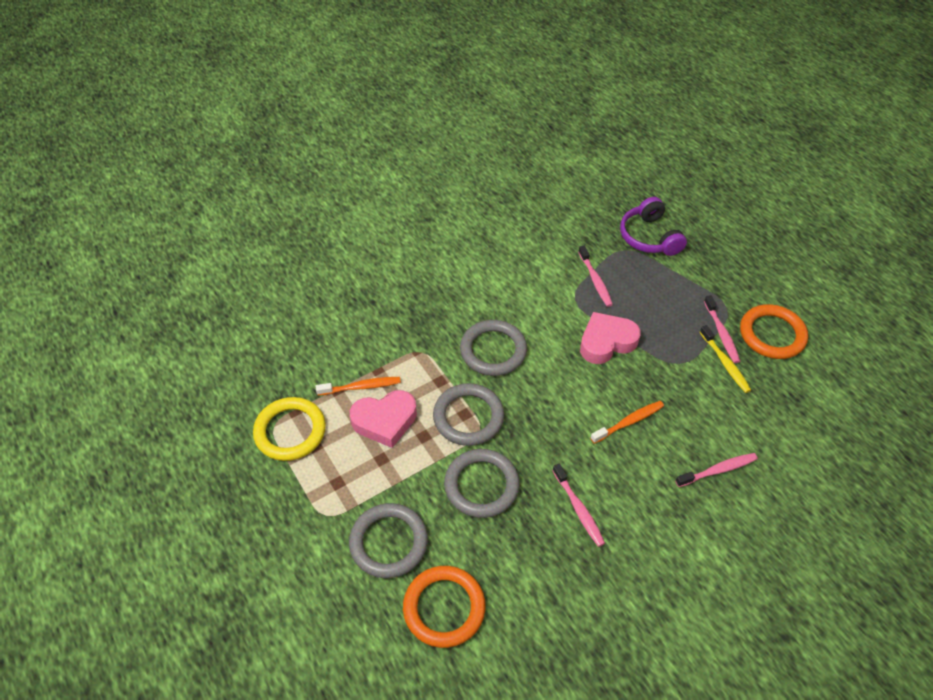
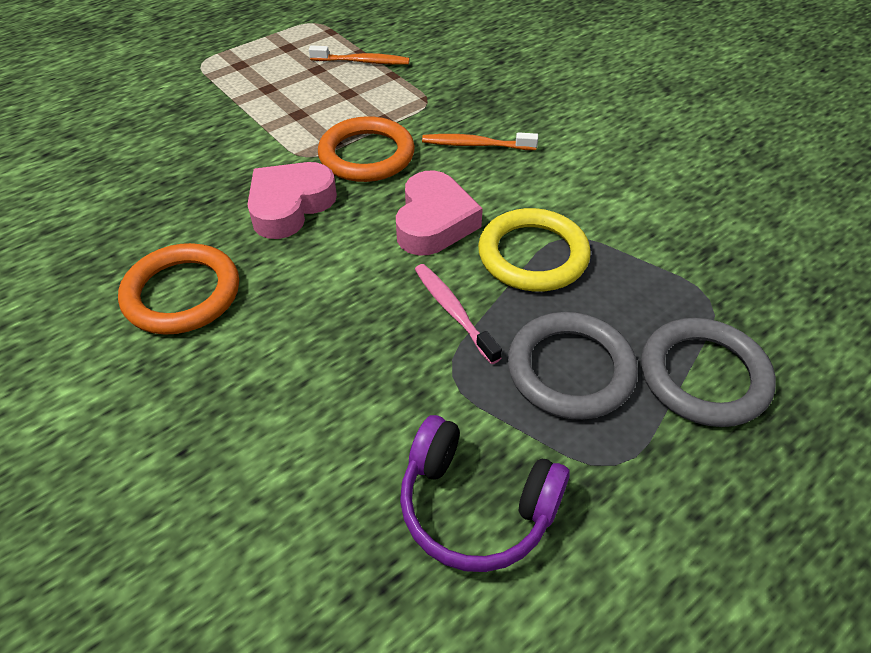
grey ring: [349,503,428,578] [433,383,504,446] [444,449,519,518] [460,320,527,376] = 4 -> [508,312,638,420] [641,318,776,427] = 2
pink toothbrush: [553,464,605,547] [578,246,613,307] [675,453,758,487] [704,295,740,363] = 4 -> [415,264,502,364] = 1
yellow toothbrush: [700,325,751,393] = 1 -> none = 0

